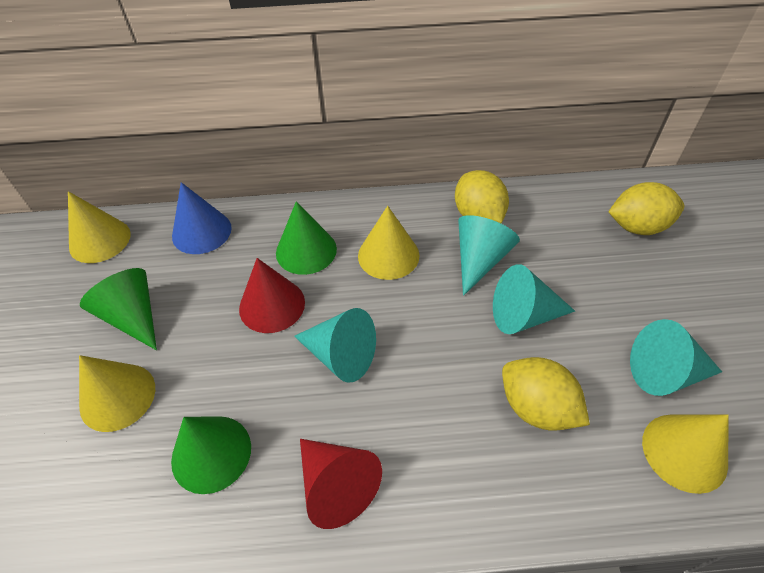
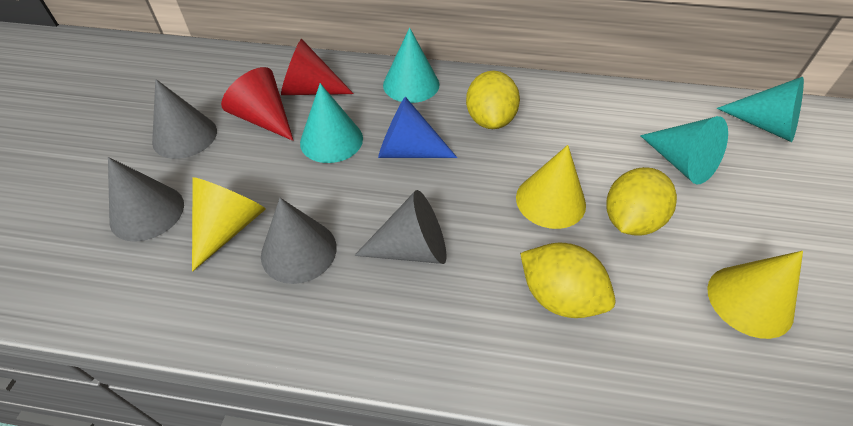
green cone: [80,268,157,350] [171,416,251,494] [276,201,337,275] = 3 -> none = 0
grey cone: none = 0 -> [108,157,184,242] [152,79,217,159] [261,198,337,284] [354,190,446,264] = 4
yellow cone: [68,191,131,263] [79,355,155,432] [358,206,420,280] [642,414,729,494] = 4 -> [192,177,266,272] [516,145,586,229] [707,251,803,339] = 3

